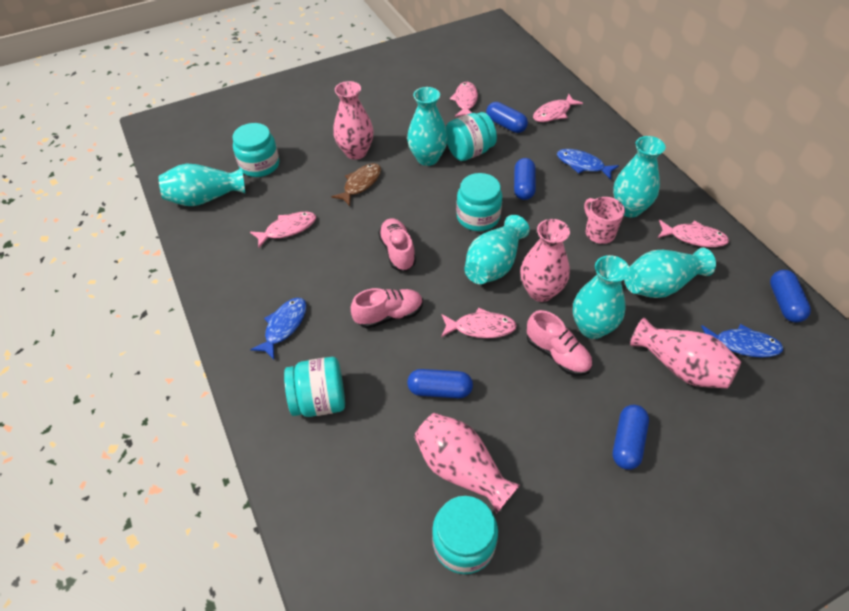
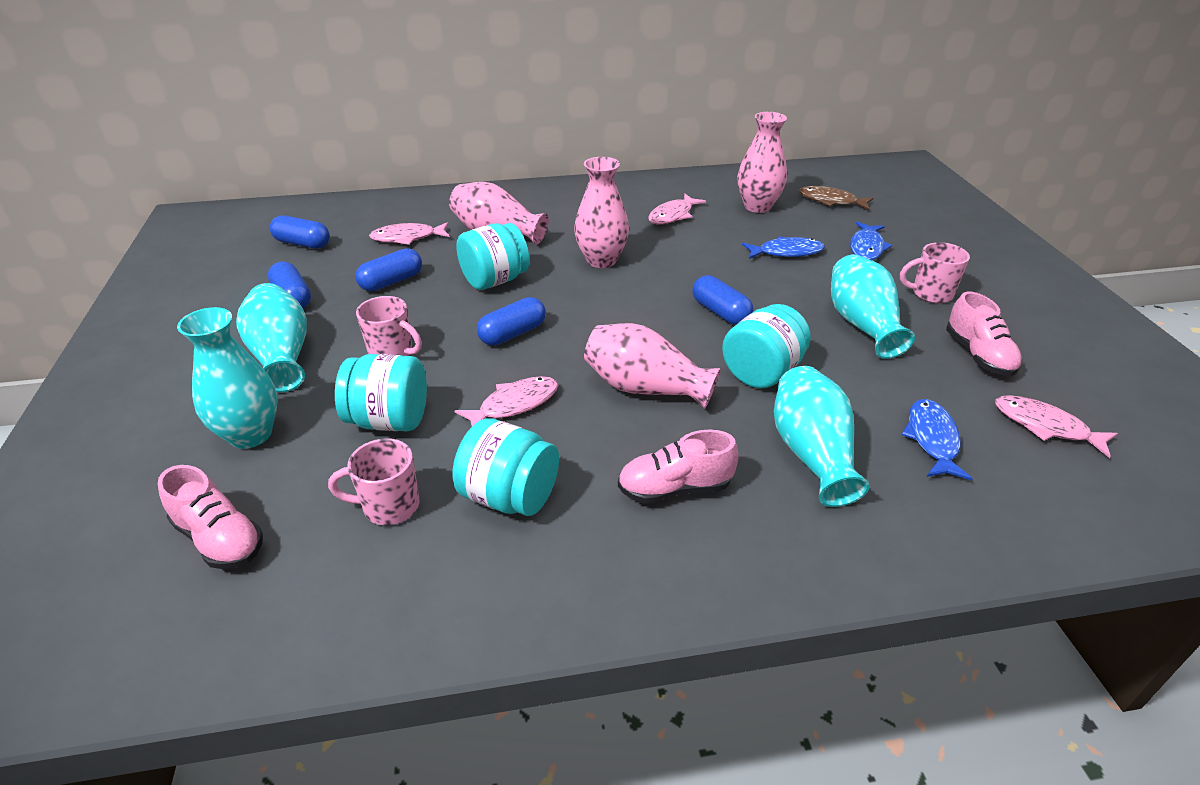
pink fish: [250,212,316,248] [441,307,517,338] [450,82,478,117] [533,94,583,122] [658,220,729,247] = 5 -> [369,222,450,245] [455,376,558,426] [648,194,706,225] [995,395,1118,458] = 4
pink mug: [584,197,625,244] = 1 -> [328,438,419,525] [356,296,422,356] [900,242,970,304] = 3
turquoise jar: [232,123,279,177] [284,357,345,417] [432,496,498,574] [446,112,497,161] [456,173,503,231] = 5 -> [335,354,427,431] [452,418,559,516] [456,223,530,290] [722,304,811,388] = 4
turquoise vase: [159,164,245,206] [407,87,448,166] [464,215,529,284] [573,255,630,339] [613,136,665,217] [624,248,716,298] = 6 -> [177,307,278,449] [236,283,307,393] [774,366,870,507] [831,254,915,359] = 4

